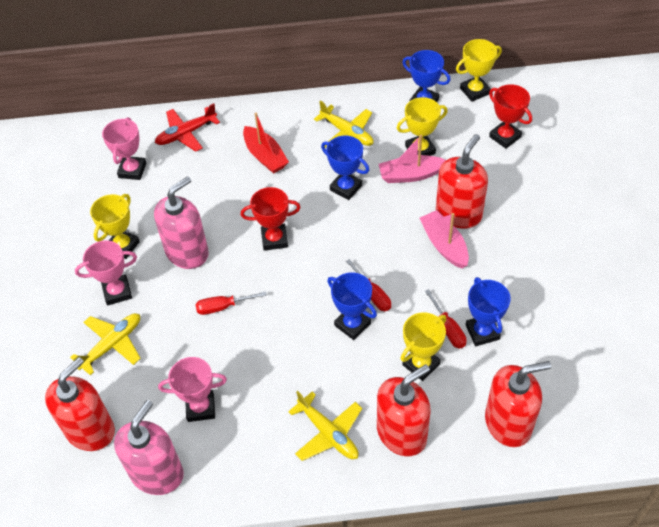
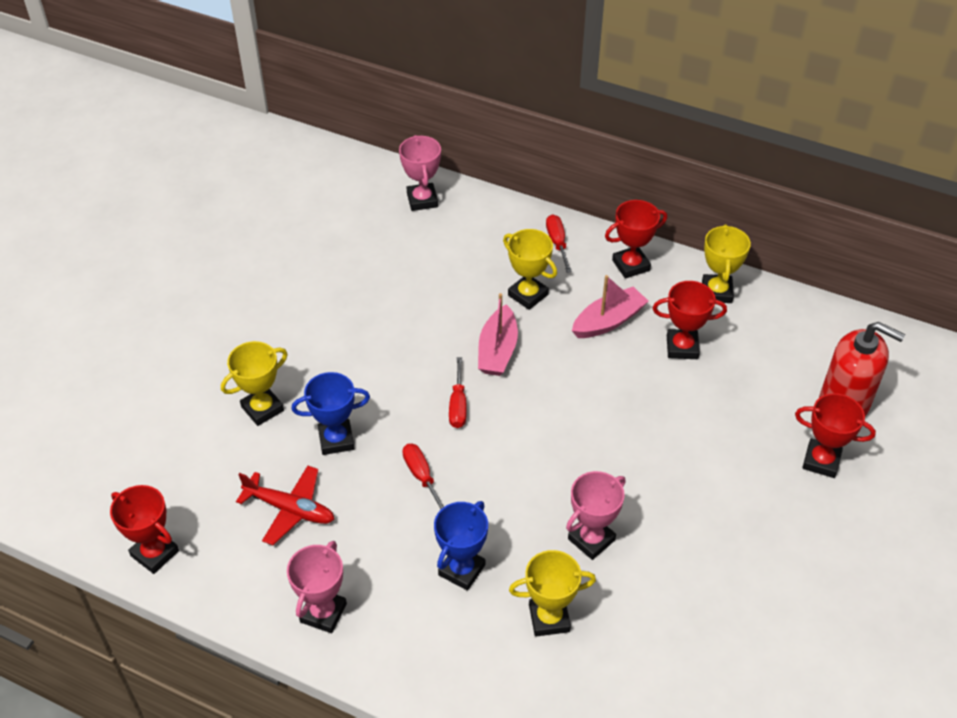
blue trophy: [321,136,369,200] [327,272,377,340] [402,50,451,102] [466,277,511,346] = 4 -> [292,372,370,455] [434,501,488,591] = 2
pink soap dispenser: [114,400,184,495] [154,176,209,269] = 2 -> none = 0
red boat: [243,112,289,174] = 1 -> none = 0
red soap dispenser: [45,357,115,451] [377,365,431,456] [436,134,488,229] [485,361,551,447] = 4 -> [819,322,905,416] = 1
red trophy: [241,187,301,251] [489,84,532,149] = 2 -> [110,485,179,574] [605,200,667,279] [653,281,727,359] [795,393,876,478] = 4
yellow plane: [70,313,141,375] [288,391,362,461] [314,100,374,148] = 3 -> none = 0

